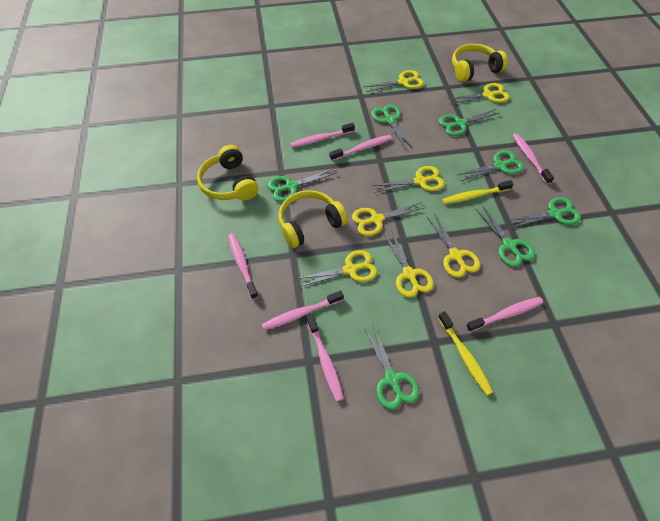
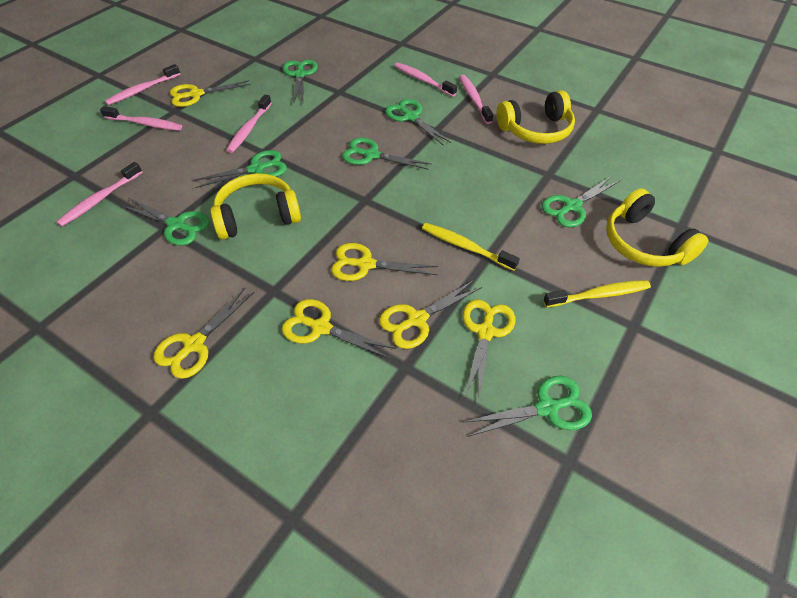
pink toothbrush: [228,233,258,300] [262,291,344,330] [290,123,355,148] [307,315,344,402] [330,135,392,161] [466,297,543,332] [512,133,554,185] = 7 -> [56,162,143,227] [100,106,182,131] [105,64,181,105] [226,94,272,153] [394,62,457,97] [459,75,493,124] = 6
yellow scissors: [296,250,377,287] [352,202,424,236] [364,70,424,92] [373,166,444,193] [383,230,434,298] [427,214,480,278] [448,83,510,104] = 7 -> [153,288,254,379] [170,80,251,107] [282,299,396,359] [331,243,439,281] [379,280,482,349] [462,299,515,403] = 6

